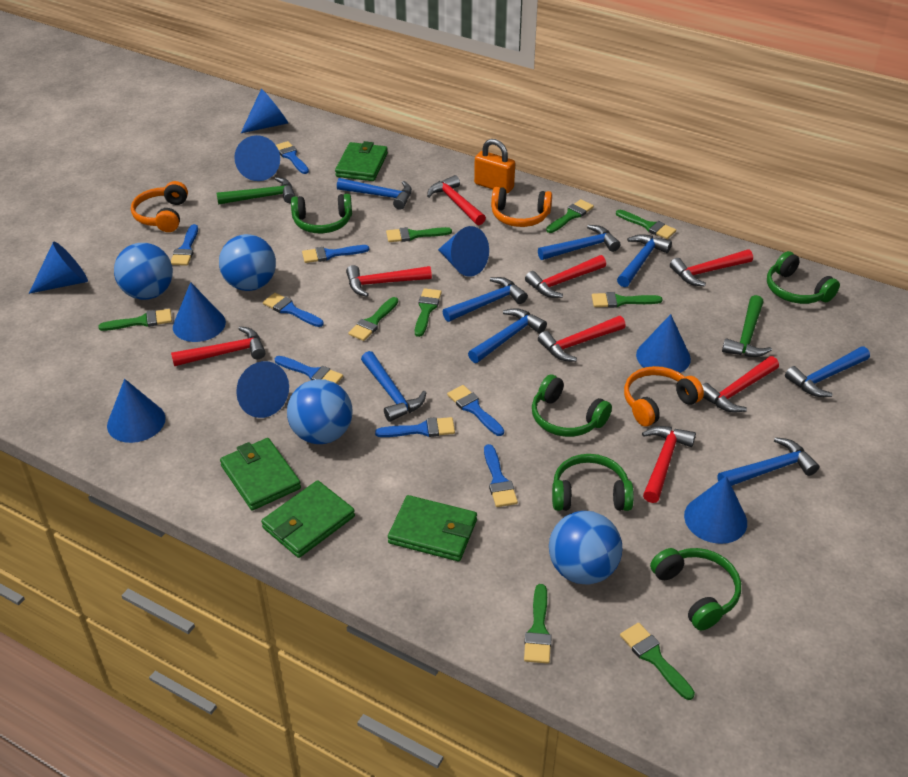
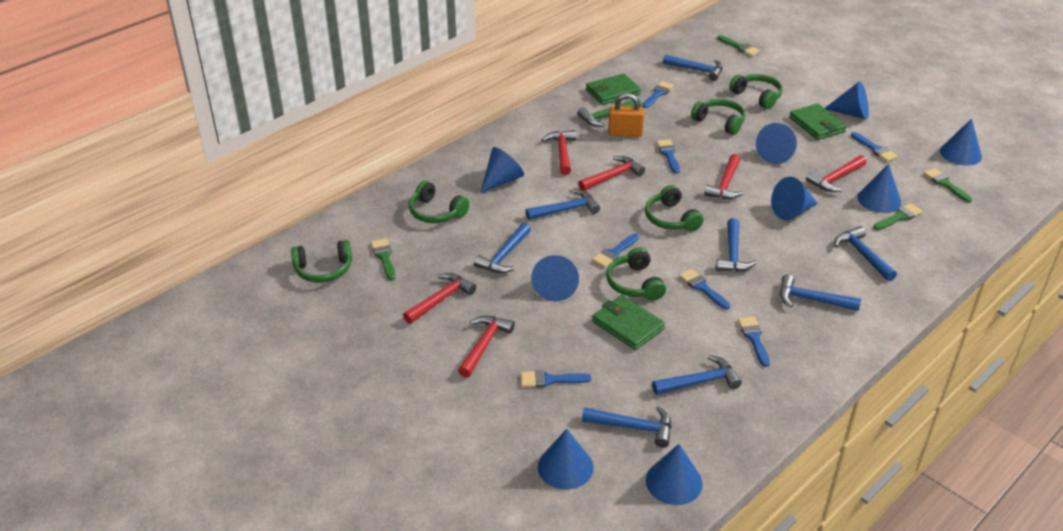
blue ball: [114,243,173,300] [219,234,276,291] [287,379,353,444] [549,511,623,585] = 4 -> none = 0
blue brush: [171,224,198,266] [263,293,324,327] [275,356,343,384] [276,141,309,174] [302,245,369,263] [375,417,455,437] [447,385,504,436] [484,444,518,507] = 8 -> [521,370,592,387] [592,233,639,268] [642,81,674,108] [657,139,680,174] [679,269,730,309] [738,317,770,367] [851,132,898,162] = 7
green brush: [98,309,172,331] [348,297,398,341] [386,227,452,242] [415,288,442,337] [524,584,552,664] [546,199,594,233] [592,292,662,308] [616,210,676,239] [620,623,695,700] = 9 -> [371,238,396,280] [717,35,760,56] [873,203,923,230] [924,168,972,203] = 4
green hammer: [216,177,296,205] [722,295,772,357] = 2 -> [577,99,641,127] = 1
green headphones: [291,194,352,233] [532,375,612,437] [552,454,634,511] [650,548,741,631] [767,251,840,304] = 5 -> [291,240,352,283] [409,181,470,223] [606,247,666,301] [645,185,704,232] [691,99,746,135] [729,74,782,109] = 6
green wallet: [220,438,301,511] [261,480,355,558] [335,141,388,181] [388,495,477,561] = 4 -> [586,73,641,105] [592,295,665,350] [789,103,847,140] = 3
orange headphones: [131,181,188,232] [491,187,552,227] [624,366,704,427] = 3 -> none = 0
red hammer: [171,326,266,366] [346,265,432,297] [427,175,486,225] [525,255,606,298] [538,316,626,362] [642,426,696,503] [670,249,753,286] [702,356,779,413] = 8 -> [403,273,476,324] [458,316,515,378] [542,130,576,175] [578,156,645,191] [704,154,744,199] [806,155,867,192] = 6

